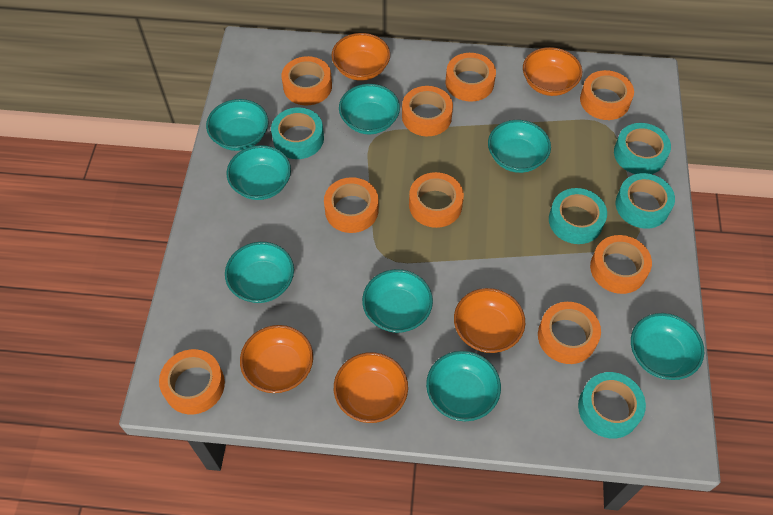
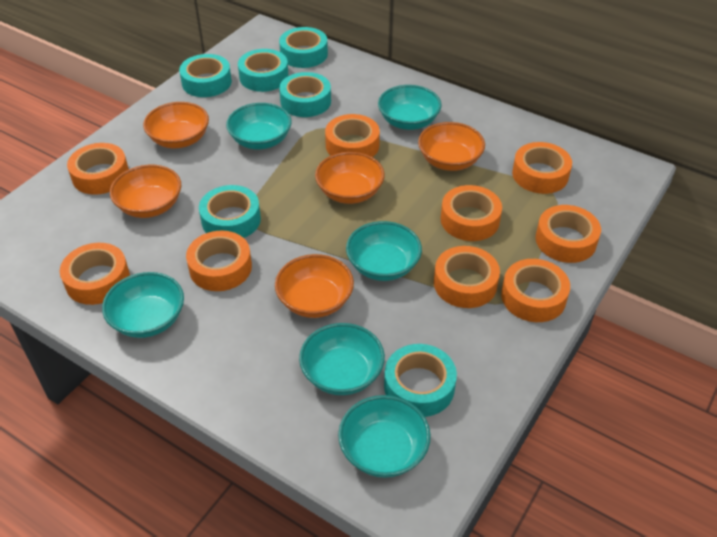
turquoise bowl: [206,99,268,151] [225,242,294,303] [227,145,291,200] [339,84,400,135] [362,269,433,333] [426,351,501,421] [488,120,551,173] [631,313,704,380] = 8 -> [102,272,184,338] [226,103,292,149] [299,323,385,395] [338,395,431,478] [346,221,422,281] [378,85,442,130] = 6
turquoise tape: [271,107,324,159] [549,188,607,244] [578,372,646,439] [614,123,671,174] [616,173,675,229] = 5 -> [179,54,232,97] [199,185,261,238] [238,49,288,92] [279,27,328,68] [279,72,331,117] [384,344,457,417] = 6

